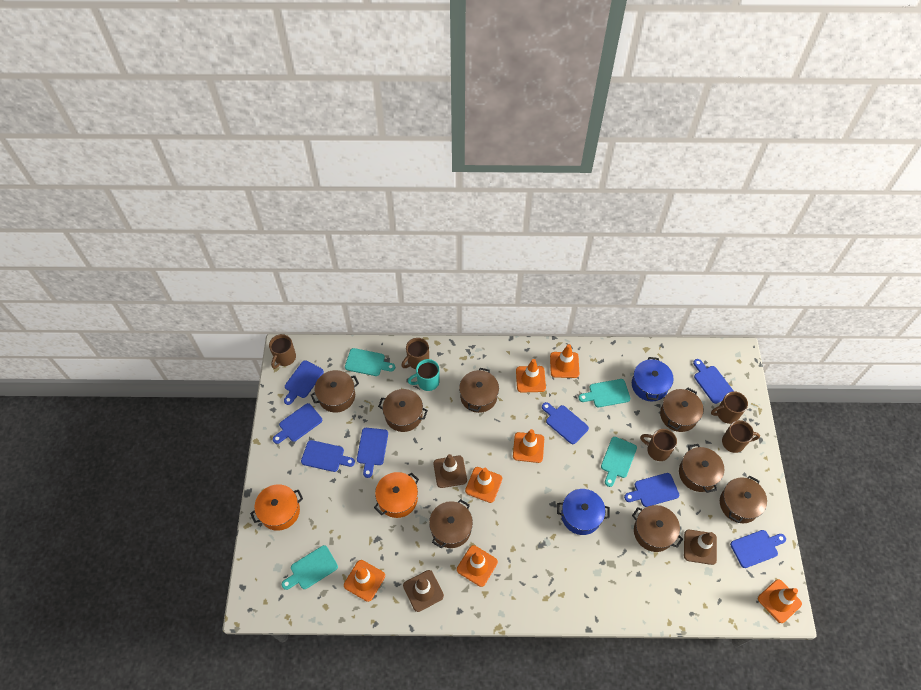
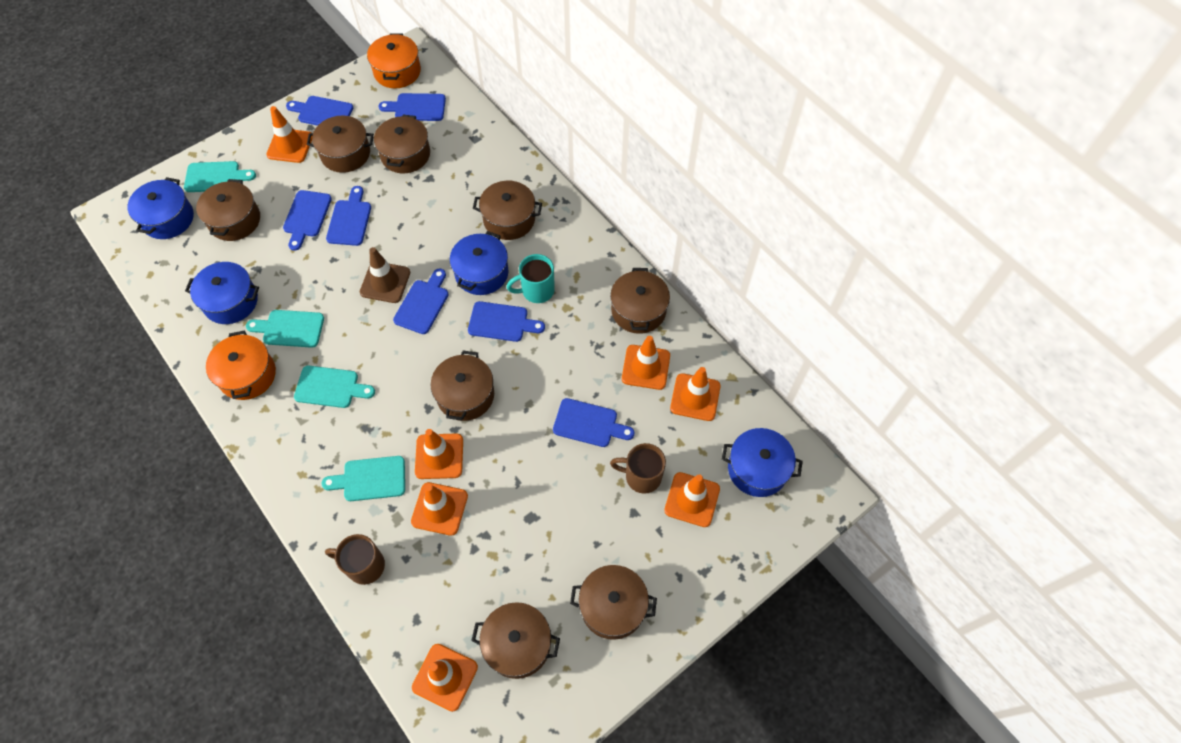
blue cutting board: [273,403,322,444] [284,360,324,405] [301,440,355,472] [357,428,388,478] [542,402,589,444] [624,473,679,507] [693,359,734,404] [730,530,786,568] = 8 -> [283,190,332,251] [286,96,353,126] [326,186,371,246] [378,93,446,121] [393,269,449,334] [468,301,545,342] [553,398,634,447] = 7
blue pot: [557,489,610,535] [632,357,674,401] = 2 -> [127,177,194,239] [185,262,259,324] [450,231,509,295] [722,428,803,497] = 4
brown mug: [269,334,296,369] [401,338,429,369] [640,429,677,461] [711,391,748,424] [722,420,760,453] = 5 -> [325,534,385,585] [610,443,666,494] = 2
brown traffic cone: [403,570,444,612] [433,454,467,488] [684,530,717,565] = 3 -> [360,247,410,303] = 1

